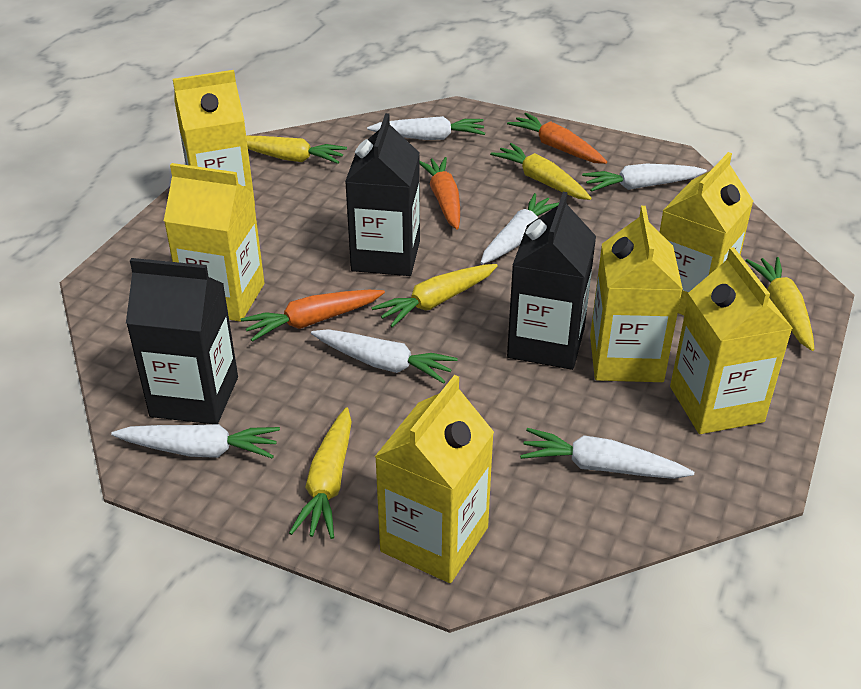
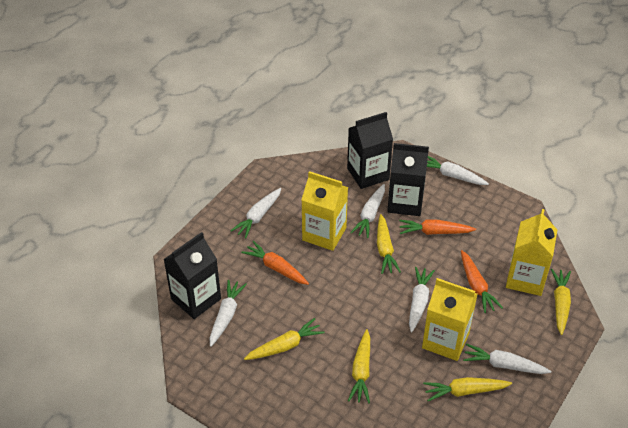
yellow carton: [164,163,264,322] [173,70,255,205] [375,375,494,583] [590,206,683,382] [660,152,754,315] [670,247,793,434] = 6 -> [301,171,348,251] [422,278,478,361] [506,209,557,296] = 3

